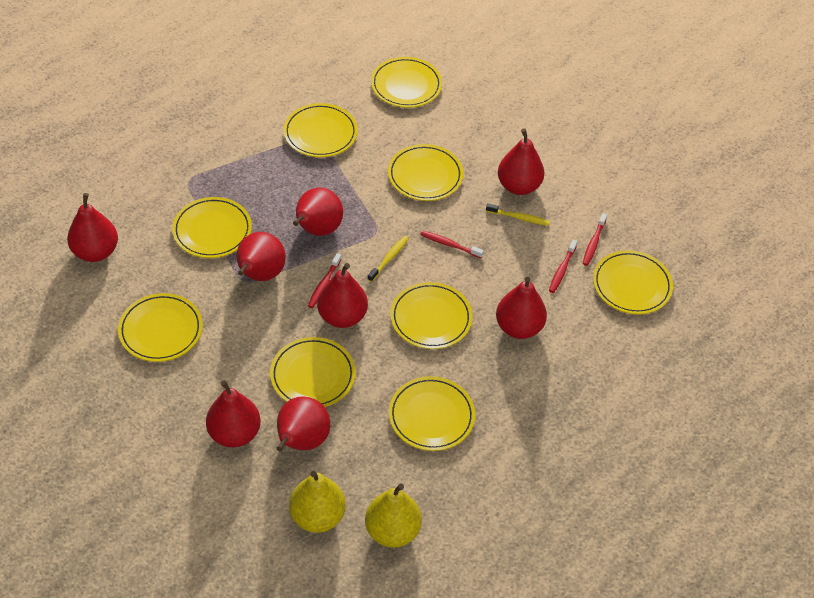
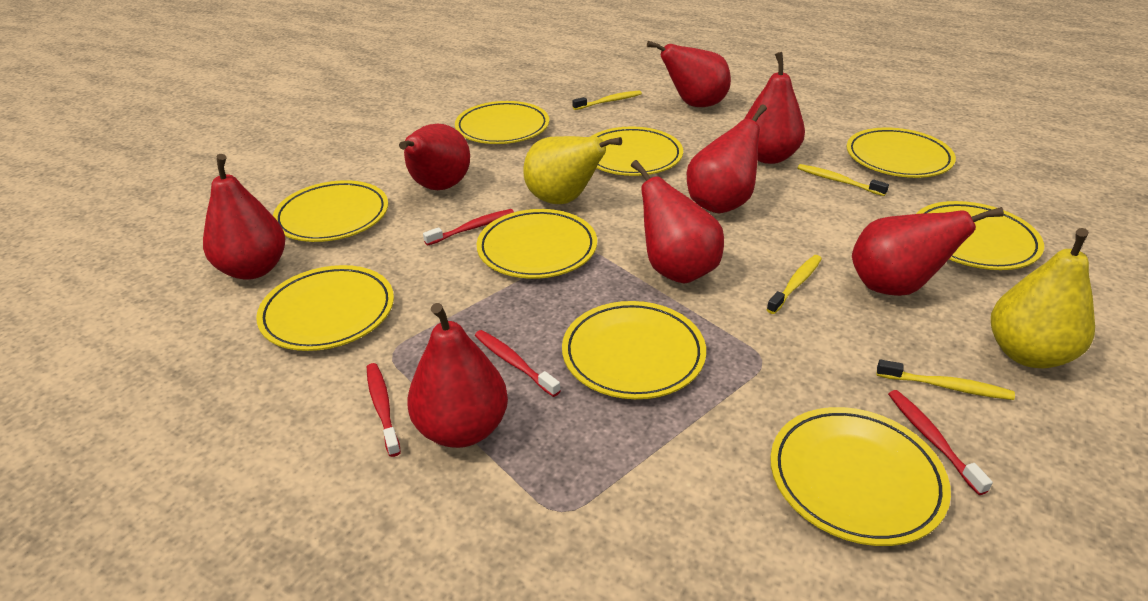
yellow toothbrush: [368,236,409,282] [486,203,550,226] = 2 -> [572,90,642,110] [766,255,822,314] [798,164,889,196] [877,360,1015,400] = 4

